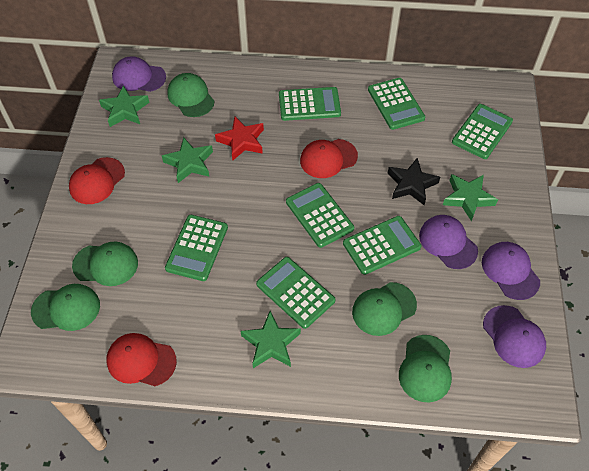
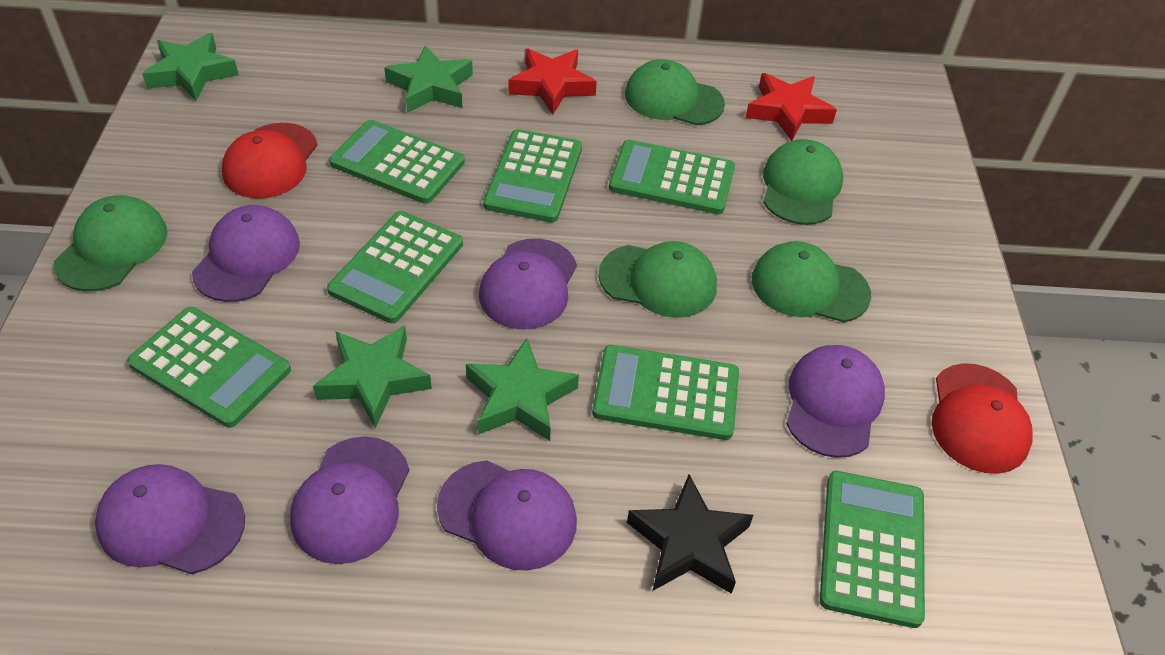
purple cap: [112,56,166,92] [419,215,478,269] [482,242,540,300] [483,305,546,368] = 4 -> [95,464,245,574] [192,205,300,302] [290,436,409,564] [437,460,577,571] [479,238,577,330] [786,345,885,458] = 6
red cap: [69,157,125,204] [106,333,177,386] [300,139,358,178] = 3 -> [222,123,317,199] [932,363,1033,474] = 2
red star: [215,117,264,161] = 1 -> [509,49,597,115] [745,73,837,141] = 2

